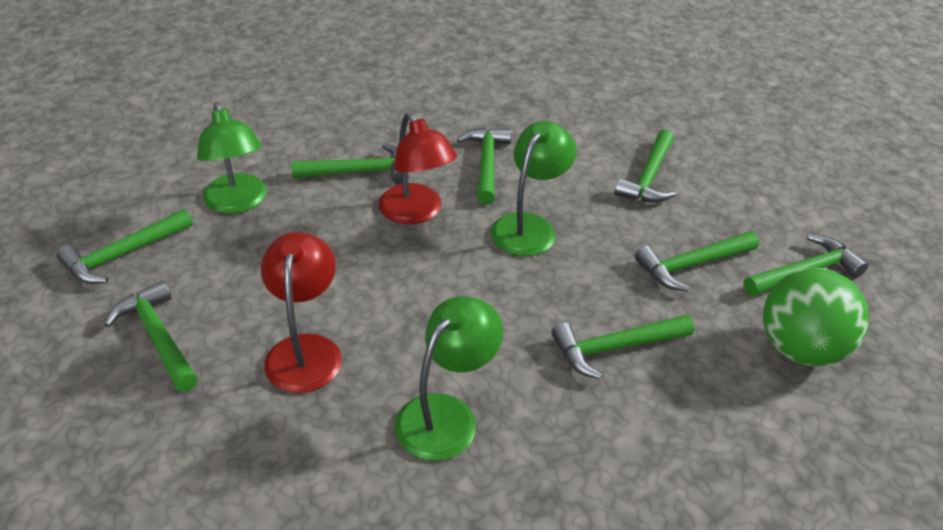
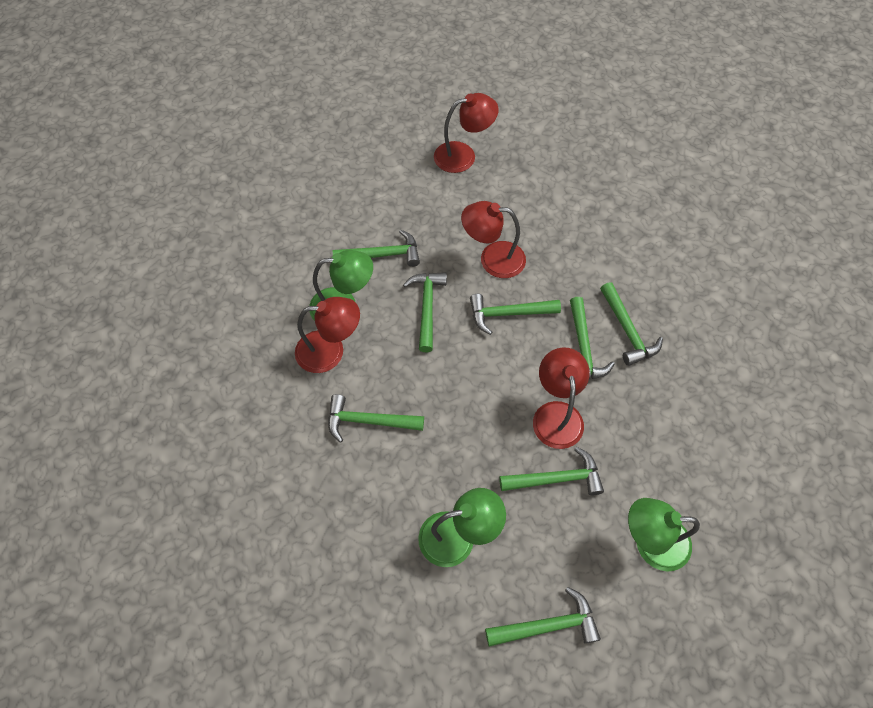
green ball: [763,268,869,366] = 1 -> none = 0
red lamp: [261,232,342,393] [379,113,457,224] = 2 -> [295,297,360,373] [434,93,499,173] [461,201,526,278] [533,347,590,449] = 4

